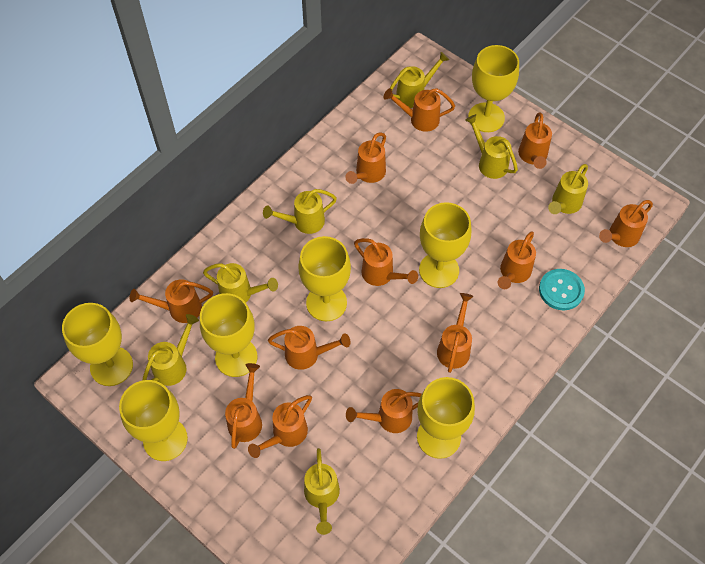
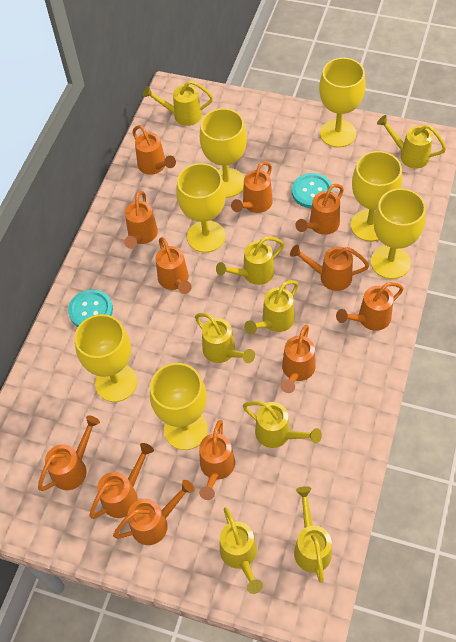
turquoise button: [539,269,585,310] = 1 -> [68,289,113,327] [292,173,333,208] = 2
yellow watering can: [142,314,199,386] [203,263,278,302] [263,189,337,234] [304,448,340,535] [390,52,449,108] [465,114,518,179] [548,164,588,214] = 7 -> [143,80,213,126] [195,313,255,363] [216,237,284,285] [220,507,263,594] [243,401,322,448] [244,280,298,334] [294,486,332,583] [377,115,446,168] = 8

